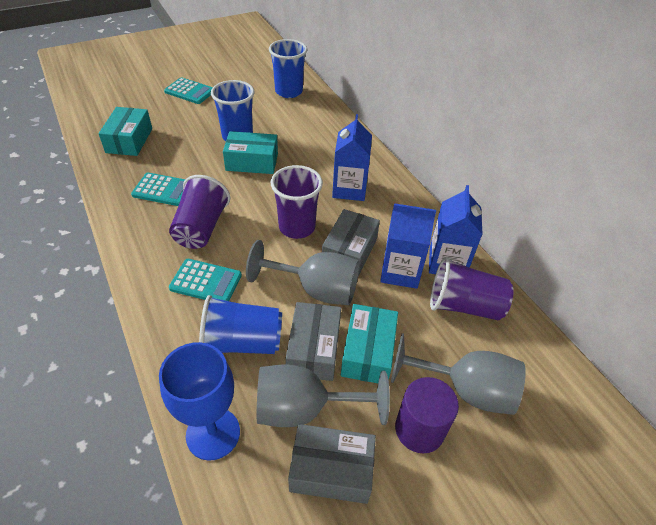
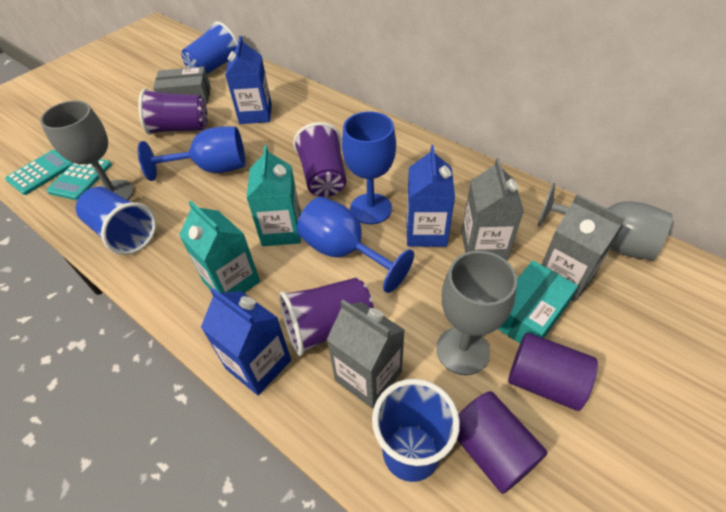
blue goblet: [159,342,240,461] = 1 -> [138,126,245,181] [297,197,414,293] [342,111,396,224] = 3
grey box: [286,302,341,381] [288,424,376,504] [322,209,380,277] = 3 -> [153,66,211,104] = 1
grey carton: none = 0 -> [327,300,405,408] [461,158,524,261] [541,194,626,302] = 3
purple cylinder: [395,377,459,454] = 1 -> [457,391,548,494] [508,332,598,411] = 2
turquoise box: [98,107,152,156] [223,131,278,174] [341,304,398,383] = 3 -> [498,260,578,343] = 1
turquoise calculator: [131,173,186,206] [164,77,213,104] [169,259,242,301] = 3 -> [5,150,72,195] [46,159,112,200] = 2
turquoise carton: none = 0 -> [179,201,260,293] [246,145,301,246] = 2

